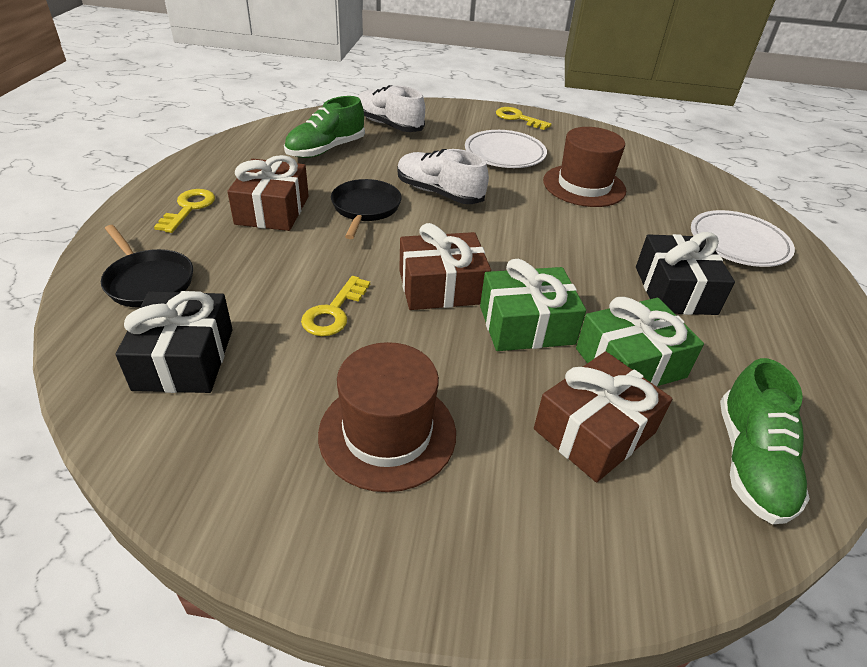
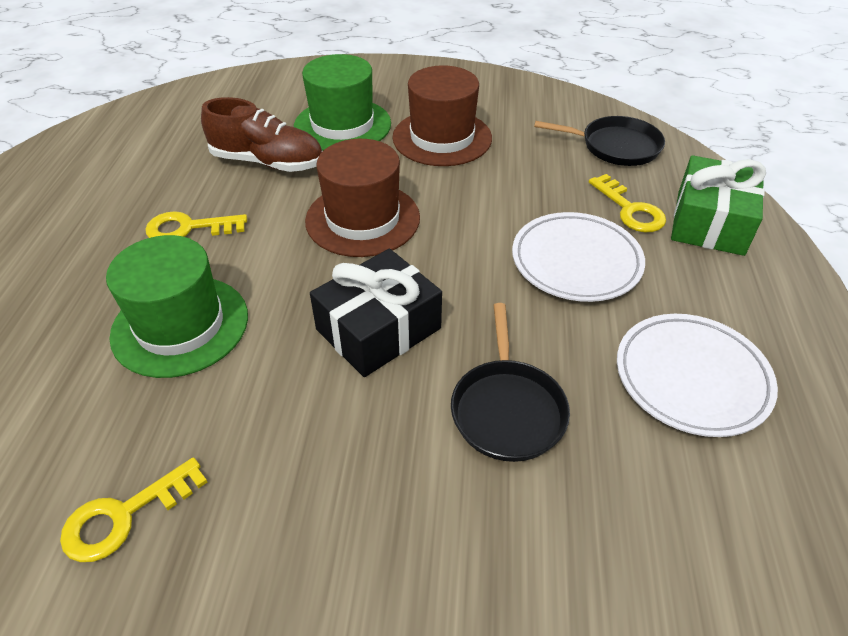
black gift: [115,291,233,393] [636,232,735,315] = 2 -> [310,249,442,377] = 1
brown gift: [227,155,309,231] [399,223,491,310] [534,351,672,482] = 3 -> none = 0
brown shoe: none = 0 -> [201,97,322,172] = 1
green gift: [480,258,586,351] [576,297,704,387] = 2 -> [671,155,766,256] = 1
green hat: none = 0 -> [106,235,248,378] [294,54,391,151] = 2
green shoe: [284,96,365,158] [720,358,810,524] = 2 -> none = 0
white shoe: [357,85,425,132] [397,149,489,204] = 2 -> none = 0

